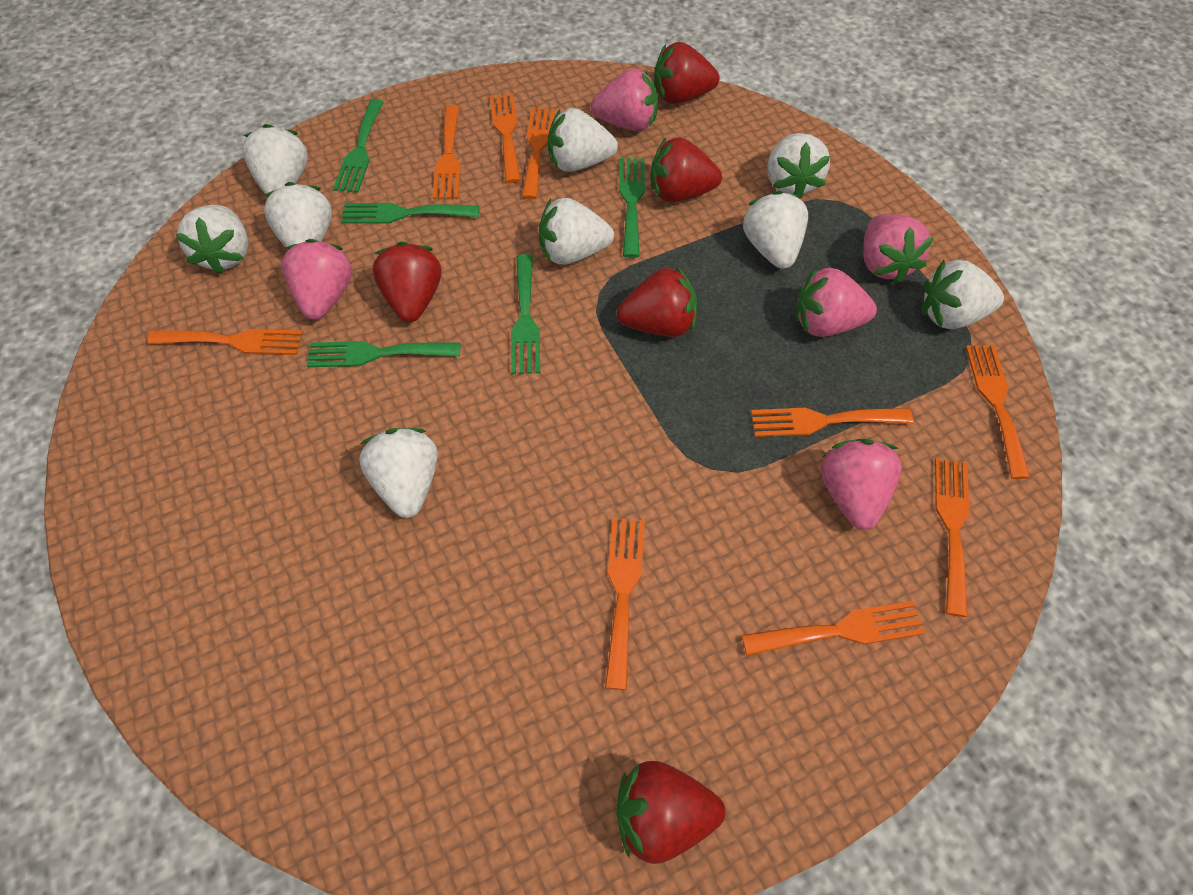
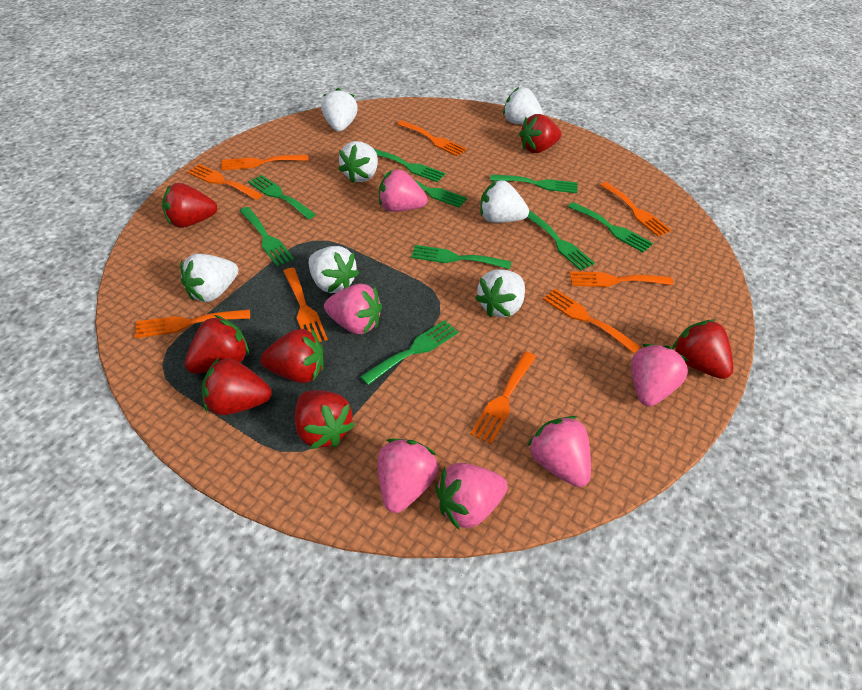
green fork: [306,341,461,367] [333,99,384,193] [341,203,479,224] [511,254,540,374] [619,158,645,258] = 5 -> [240,207,294,266] [248,175,316,219] [360,320,459,385] [374,149,446,182] [384,172,467,208] [411,245,511,269] [490,175,578,193] [527,211,595,271] [568,202,653,252] = 9
pink strawberry: [282,239,352,320] [590,68,658,131] [795,267,877,337] [821,439,902,530] [863,214,934,283] = 5 -> [324,284,382,334] [378,439,438,513] [379,169,428,212] [435,463,508,531] [528,416,591,487] [631,344,689,406] = 6
red strawberry: [373,241,441,322] [616,761,725,864] [617,267,697,337] [650,137,722,202] [654,42,719,104] = 5 -> [162,183,217,228] [185,315,249,374] [202,358,272,415] [260,328,324,383] [295,390,355,449] [519,114,562,153] [672,320,733,379] = 7
white strawberry: [176,205,249,274] [242,124,308,194] [264,182,332,250] [359,428,438,518] [539,198,614,265] [548,108,618,172] [743,190,808,269] [767,133,831,196] [923,260,1004,329] = 9 -> [180,254,239,302] [309,246,359,293] [321,88,358,131] [338,141,378,183] [475,269,525,317] [480,180,529,223] [503,87,544,124] = 7

